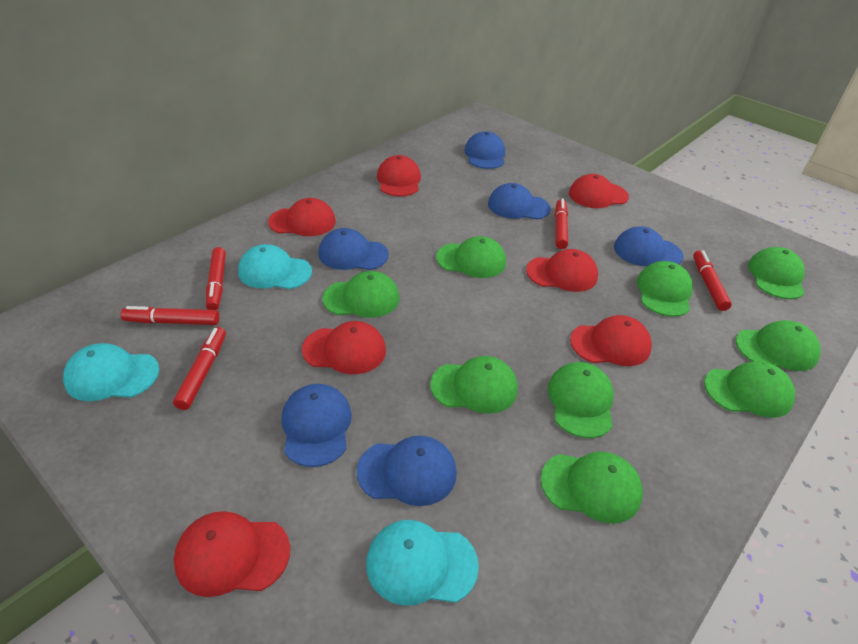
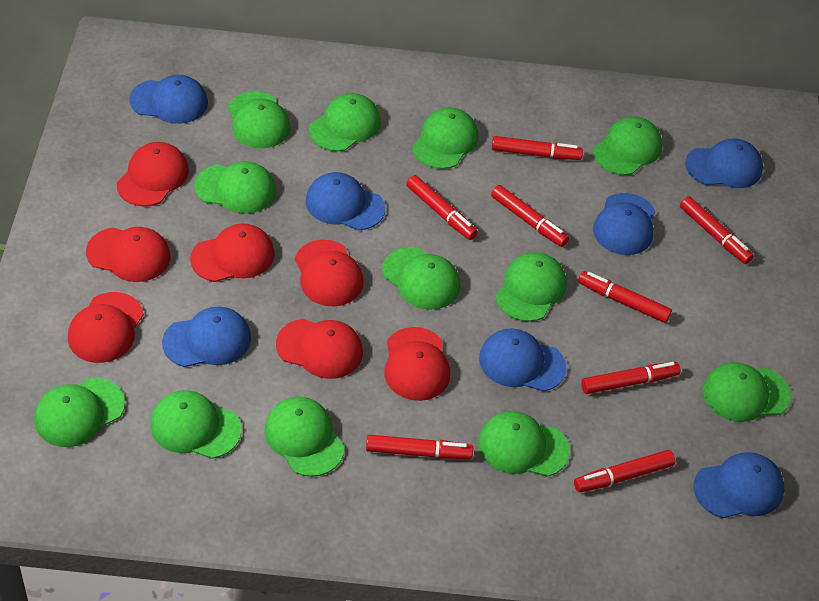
blue cap: [282,384,352,467] [318,228,389,270] [357,436,457,506] [465,131,505,169] [488,183,551,219] [614,226,684,266] = 6 -> [129,75,208,124] [162,307,251,367] [306,172,385,230] [479,328,567,392] [593,193,655,255] [685,138,763,188] [694,452,784,518] = 7
green cap: [322,271,400,318] [430,356,518,414] [436,236,506,278] [540,452,643,523] [547,362,614,438] [637,261,693,317] [704,361,795,418] [736,320,821,371] [748,247,805,299] = 9 -> [34,378,125,447] [150,390,241,459] [194,161,276,214] [228,91,291,148] [264,397,344,477] [309,93,381,151] [382,247,460,310] [412,107,478,169] [478,411,570,477] [496,252,567,322] [593,117,662,175] [703,362,791,422] = 12
red marker: [121,306,220,325] [173,327,226,410] [206,247,226,310] [555,199,568,249] [693,250,732,311] = 5 -> [366,435,473,459] [406,175,478,240] [491,185,569,247] [492,136,583,160] [574,450,675,492] [578,271,672,323] [581,362,680,394] [680,196,754,264] = 8
turquoise cap: [63,343,159,401] [238,244,312,289] [366,520,479,606] = 3 -> none = 0

